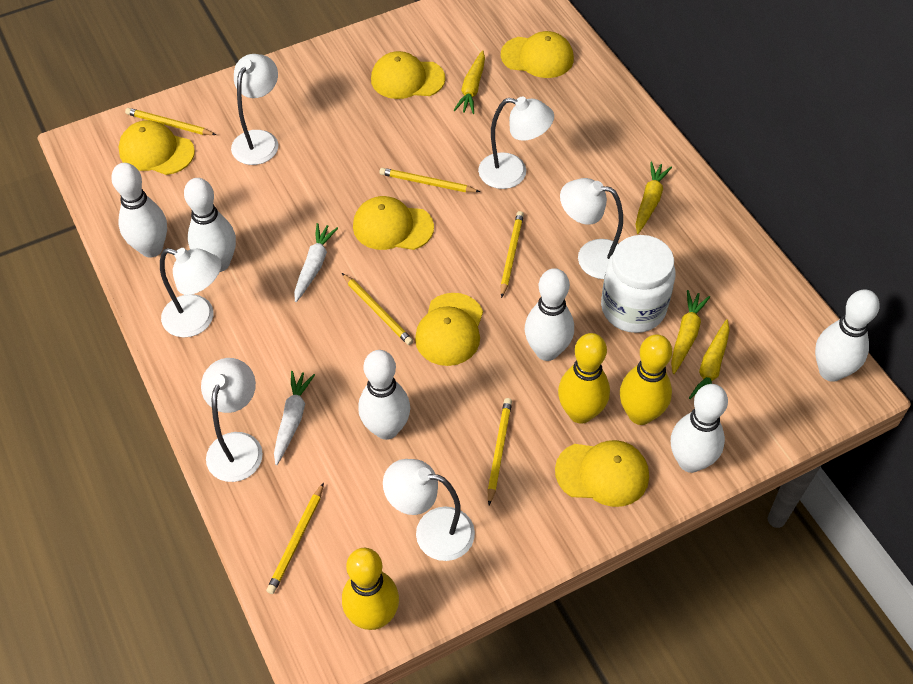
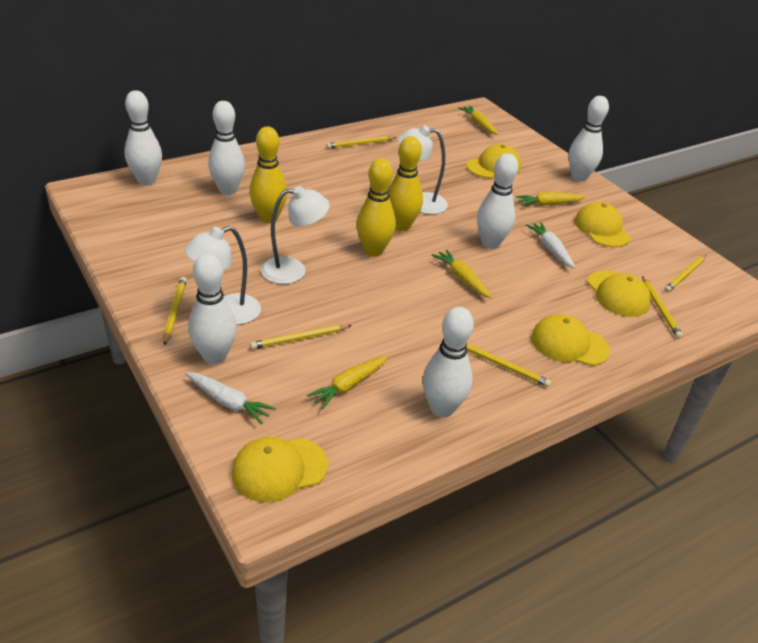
white jar: [601,235,676,333] = 1 -> none = 0
white lamp: [160,248,221,337] [201,358,263,482] [231,54,278,165] [383,459,475,561] [478,97,554,189] [560,178,623,279] = 6 -> [184,226,261,325] [261,186,330,284] [398,125,448,214] = 3
yellow cap: [118,120,195,175] [353,196,434,250] [371,51,445,99] [415,293,483,366] [501,31,574,78] [555,440,649,507] = 6 -> [231,437,328,502] [467,144,521,178] [531,314,610,366] [574,202,631,247] [587,270,651,317] = 5

